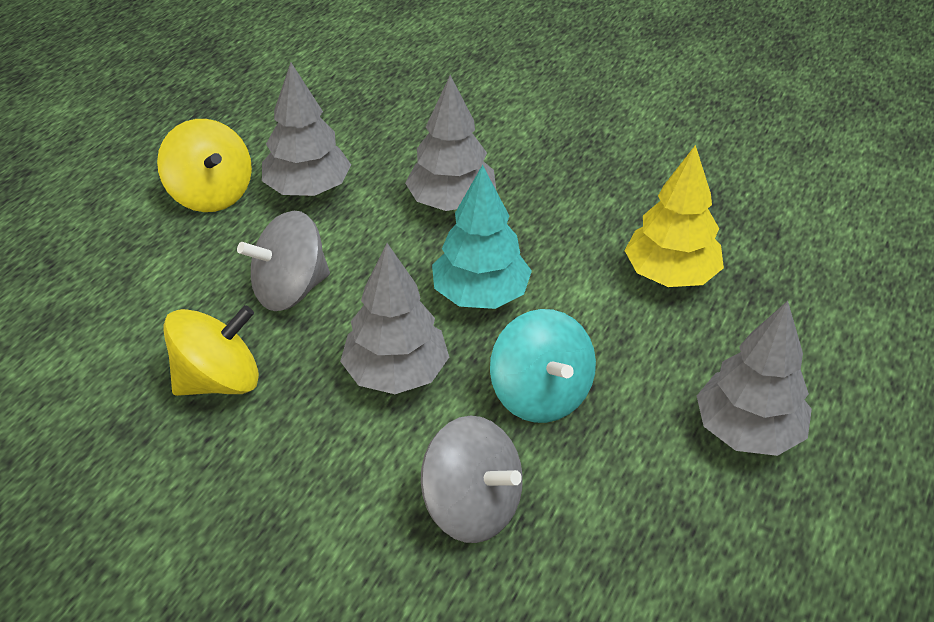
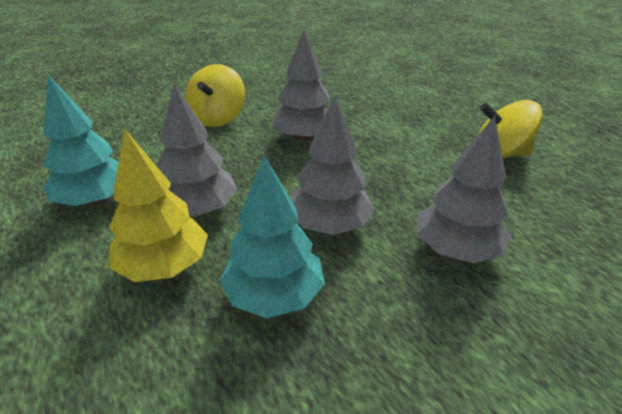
grey spinning top: [237,211,330,311] [421,416,523,543] = 2 -> none = 0
turquoise spinning top: [490,309,596,423] = 1 -> none = 0
turquoise tree: [432,165,532,309] = 1 -> [43,75,119,206] [220,155,325,318] = 2

